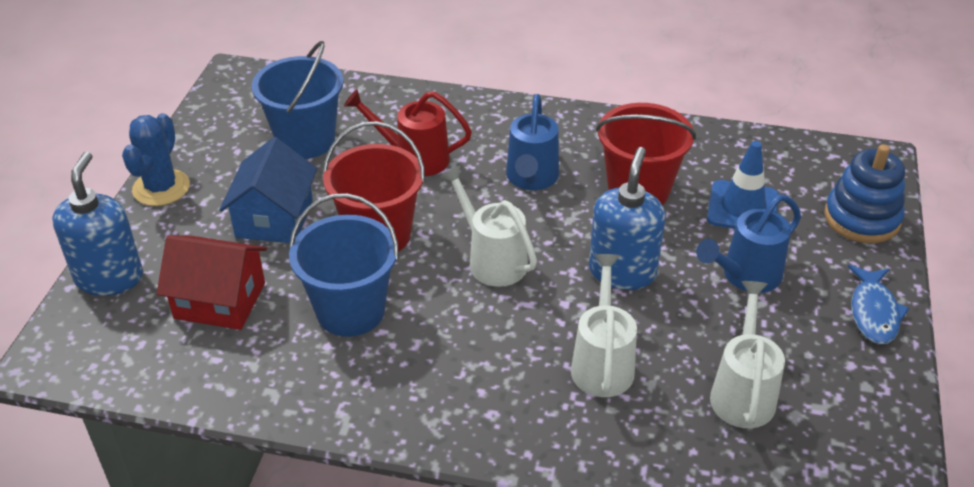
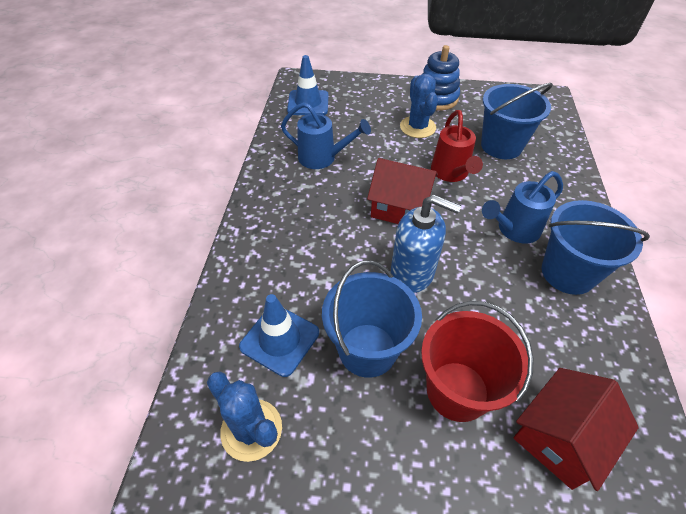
blue bucket: [252,41,343,159] [289,193,399,337] = 2 -> [322,260,422,378] [481,83,553,159] [542,200,650,295] = 3
blue cactus: [122,113,190,206] = 1 -> [207,372,282,462] [400,74,438,138] = 2
blue fish: [848,265,909,344] = 1 -> none = 0
blue house: [219,137,317,243] = 1 -> none = 0
blue soap dispenser: [52,152,143,296] [589,147,665,290] = 2 -> [391,195,462,293] = 1
blue traffic cone: [707,141,778,229] = 1 -> [239,294,319,377] [287,55,329,115] = 2
red bucket: [323,121,425,251] [596,103,696,205] = 2 -> [421,301,534,422] = 1
red house: [157,235,267,330] = 1 -> [367,158,438,224] [514,368,639,491] = 2
white watering can: [440,165,537,287] [571,254,637,397] [710,281,785,428] = 3 -> none = 0

